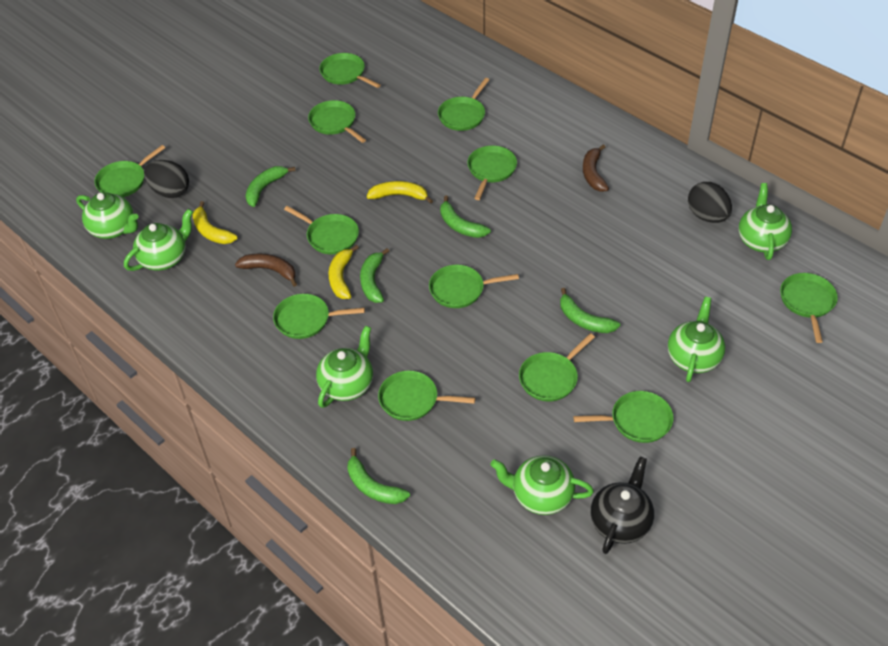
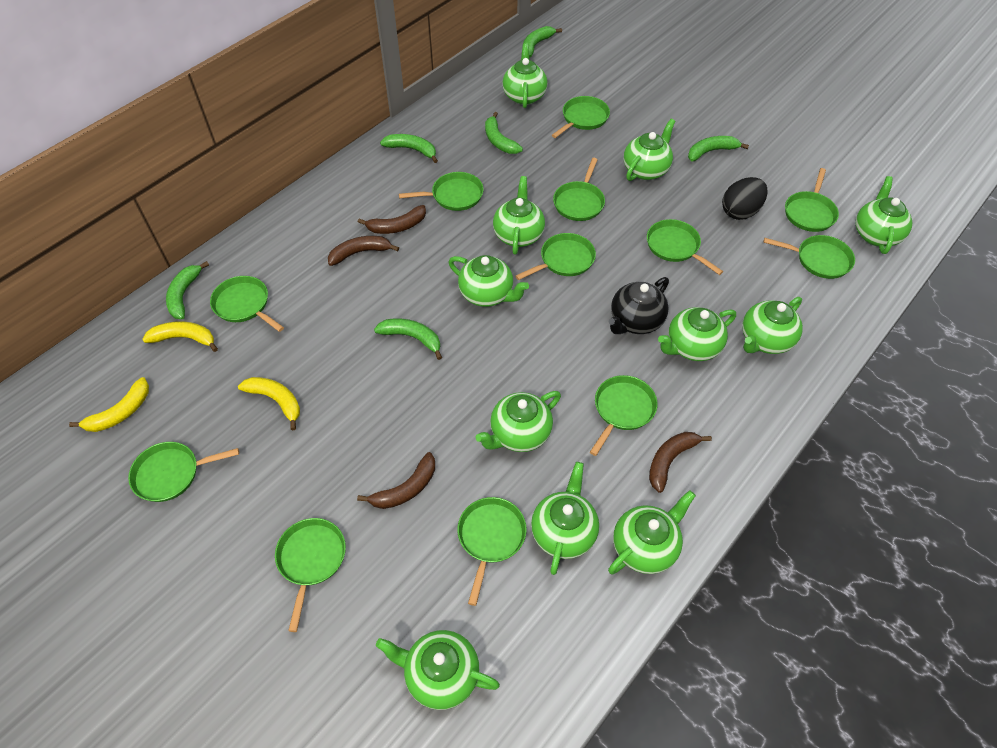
black egg: [144,160,189,198] [688,182,732,223] = 2 -> [722,177,768,220] = 1
brown banana: [235,253,297,287] [583,145,609,192] = 2 -> [328,236,399,266] [357,452,435,509] [358,205,426,234] [649,432,712,493] = 4
green banana: [245,166,295,207] [347,448,410,504] [360,248,389,303] [440,196,491,238] [560,288,620,333] = 5 -> [166,261,209,319] [374,319,442,360] [380,134,438,163] [485,112,523,154] [523,26,562,58] [688,136,749,162] = 6
green teapot: [76,192,139,239] [124,209,193,271] [316,326,373,408] [490,455,594,515] [668,297,725,382] [739,183,792,260] = 6 -> [376,630,500,710] [449,255,529,307] [476,391,561,452] [493,176,545,255] [502,43,548,108] [531,462,599,575] [608,490,696,575] [624,119,675,181] [658,307,736,361] [742,297,803,354] [855,176,912,254] = 11

